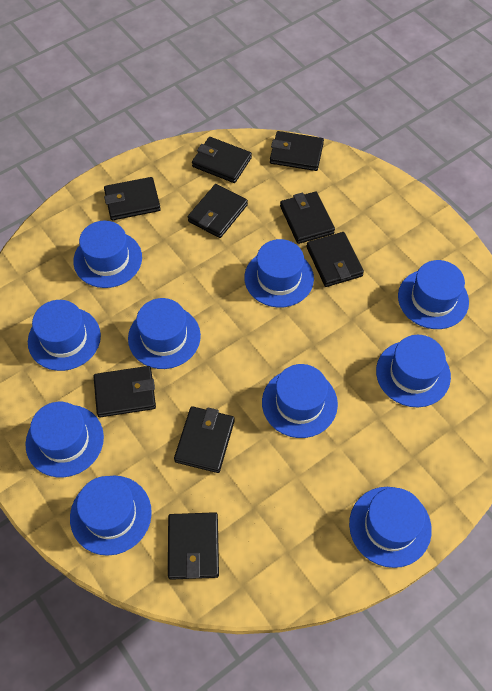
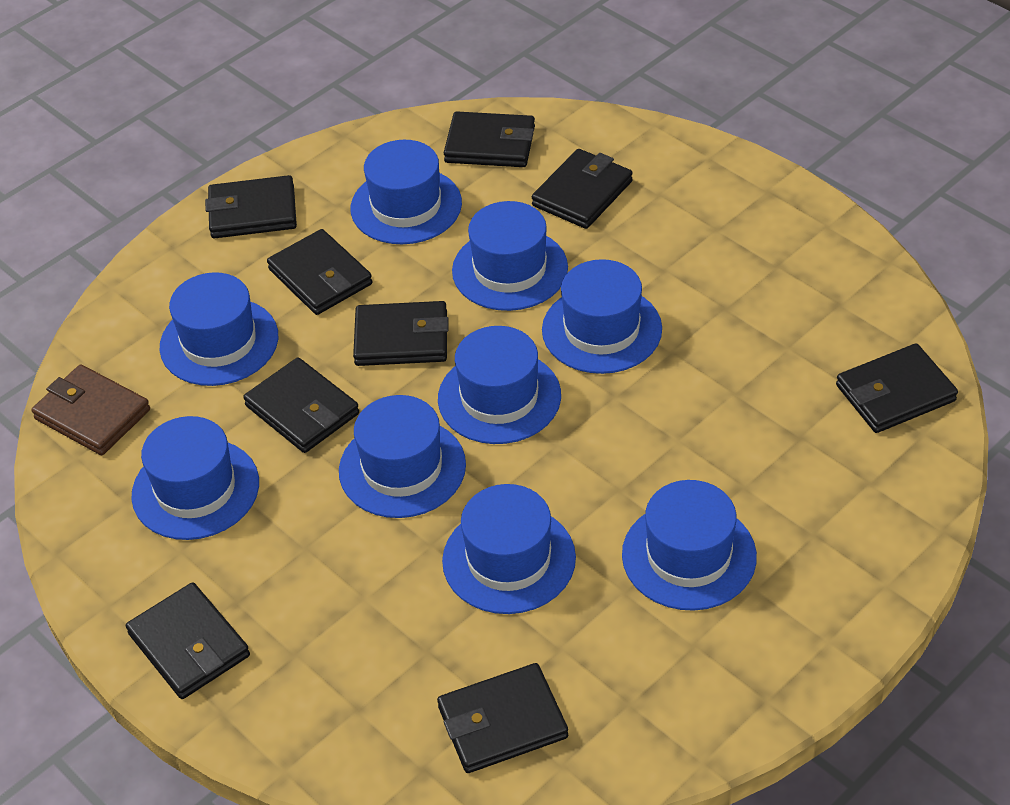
blue hat: [25,402,104,477] [28,300,101,371] [70,475,152,556] [73,221,142,288] [128,298,201,369] [244,239,314,308] [262,364,338,438] [349,487,432,568] [376,335,451,407] [398,260,469,329] = 10 -> [131,416,259,540] [160,272,278,386] [339,395,466,518] [351,140,462,244] [438,326,561,444] [442,484,576,614] [452,201,568,311] [542,259,662,374] [622,480,757,611] = 9
brown wallet: none = 0 -> [31,364,150,455] = 1

